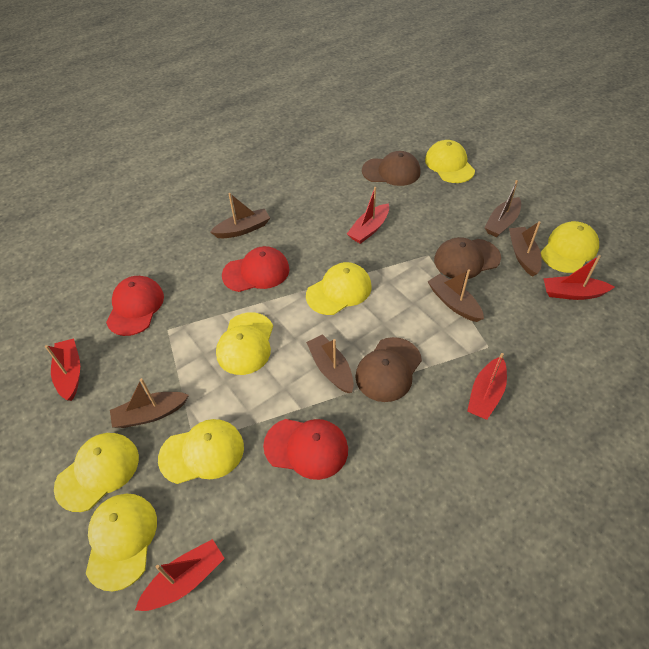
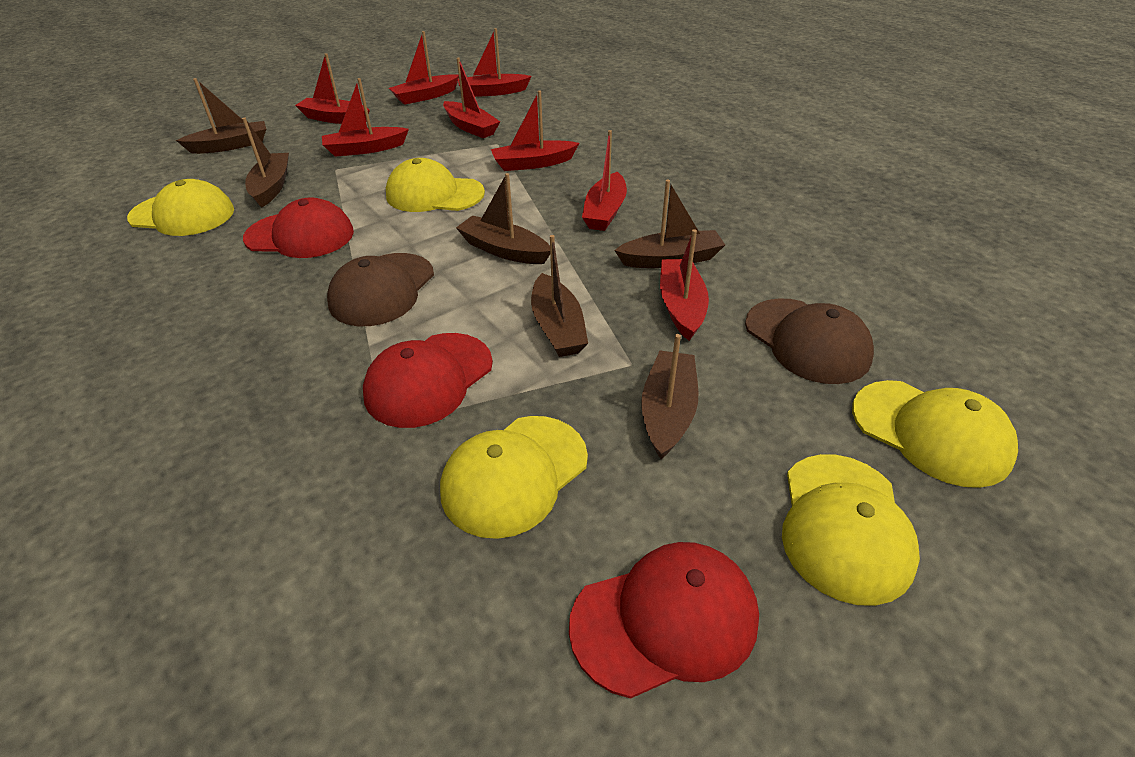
brown cap: [355,337,422,402] [362,151,421,186] [434,237,501,279] = 3 -> [327,253,434,326] [745,298,874,384] = 2
red boat: [45,338,80,401] [135,539,225,611] [347,187,389,244] [467,353,507,420] [543,255,614,300] = 5 -> [295,53,370,124] [322,78,409,157] [389,31,459,105] [443,58,500,138] [458,28,532,97] [491,91,579,171] [582,130,627,231] [660,229,709,341] = 8
yellow cap: [54,433,139,512] [86,494,157,591] [158,419,244,484] [216,312,273,375] [306,262,372,315] [425,140,475,183] [541,221,599,273] = 7 -> [127,179,234,236] [386,158,485,212] [440,416,588,539] [782,454,920,606] [852,380,1018,488] = 5

